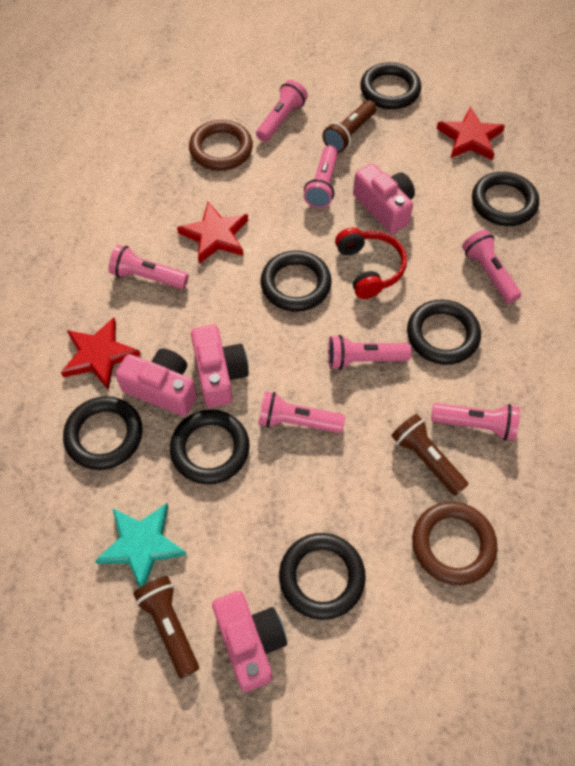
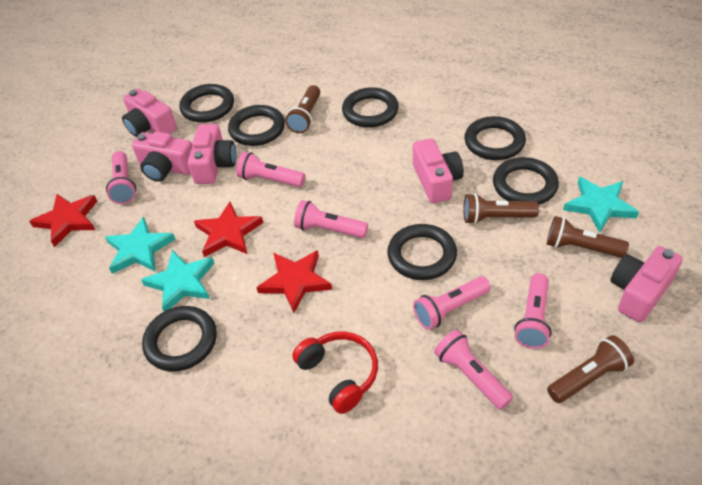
brown flashlight: [133,576,199,679] [323,100,377,153] [391,414,469,496] = 3 -> [285,85,320,133] [463,193,539,224] [547,216,629,258] [547,335,634,403] = 4
brown ring: [189,120,253,171] [412,502,498,585] = 2 -> none = 0
pink camera: [115,348,197,416] [191,325,249,408] [212,591,287,692] [353,163,415,234] = 4 -> [122,89,177,137] [132,132,192,182] [188,124,236,184] [413,138,464,203] [611,246,683,323] = 5
pink flashlight: [109,245,189,289] [256,80,308,142] [258,392,345,433] [303,145,338,208] [328,335,411,370] [431,403,520,441] [462,230,521,304] = 7 -> [106,151,136,204] [236,152,305,187] [294,200,368,238] [413,276,491,330] [434,330,513,410] [514,273,552,349] = 6
turquoise star: [95,503,187,587] = 1 -> [105,217,175,274] [141,250,214,311] [563,177,639,233] = 3

